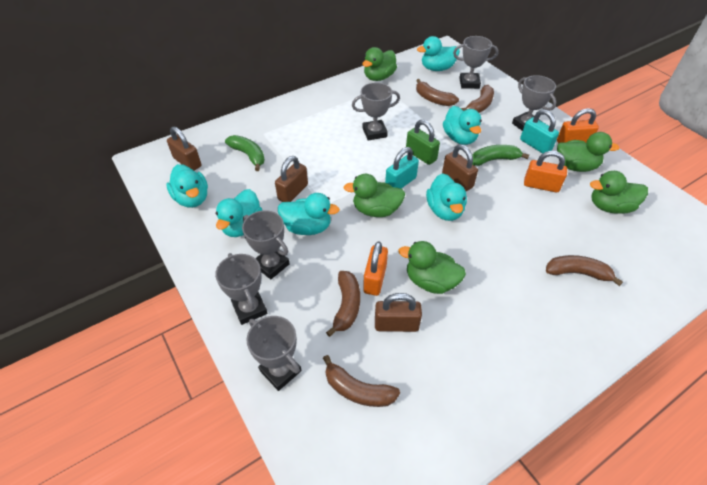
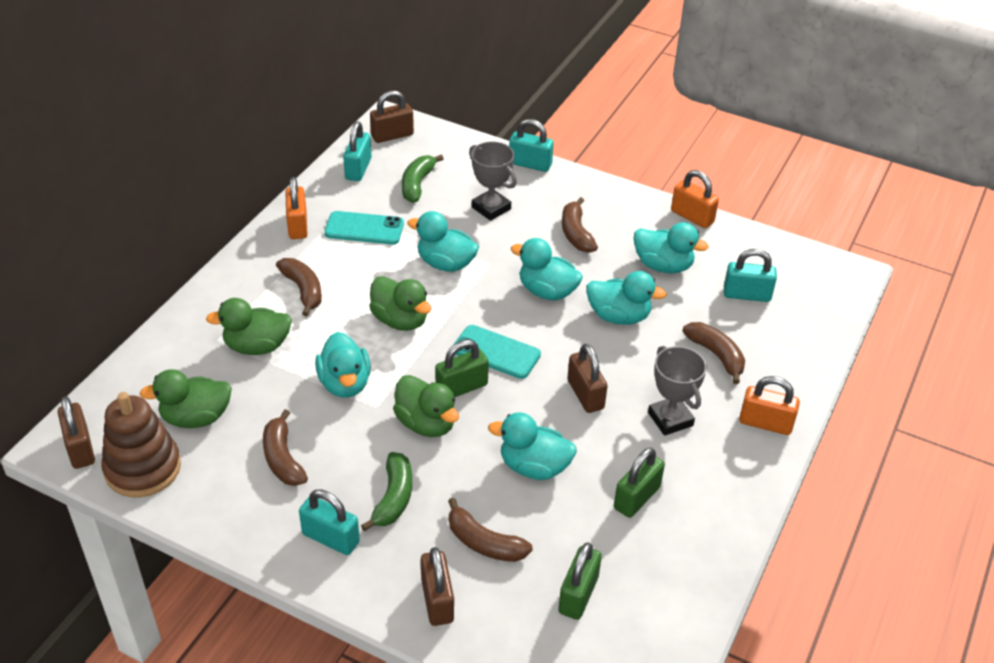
brown stacking toy: none = 0 -> [102,392,181,497] = 1
green duck: [343,174,405,217] [362,47,397,81] [398,241,466,294] [557,132,619,172] [590,171,648,214] = 5 -> [140,369,232,428] [206,298,292,355] [369,276,431,331] [393,375,459,437] = 4
green padlock: [406,120,440,165] = 1 -> [435,340,489,398] [558,542,602,620] [614,448,665,518] = 3
grey trophy: [215,253,268,325] [242,210,290,279] [246,316,302,391] [352,82,400,140] [453,36,499,89] [512,75,556,131] = 6 -> [469,141,517,221] [648,346,707,436] = 2
turquoise padlock: [385,147,419,188] [520,109,559,153] = 2 -> [299,489,360,555] [343,122,372,181] [509,119,554,172] [724,249,777,302] = 4
turquoise phone: none = 0 -> [324,211,404,245] [453,325,541,379] = 2

